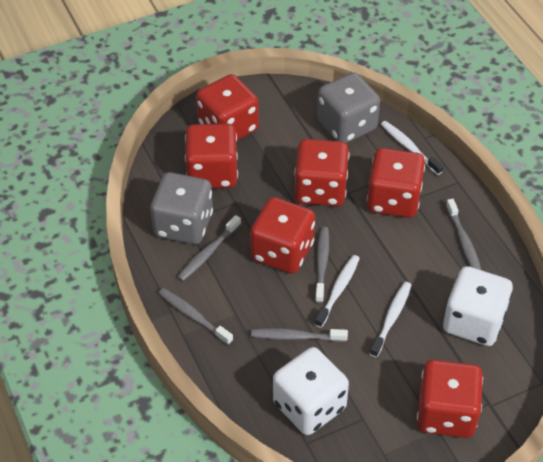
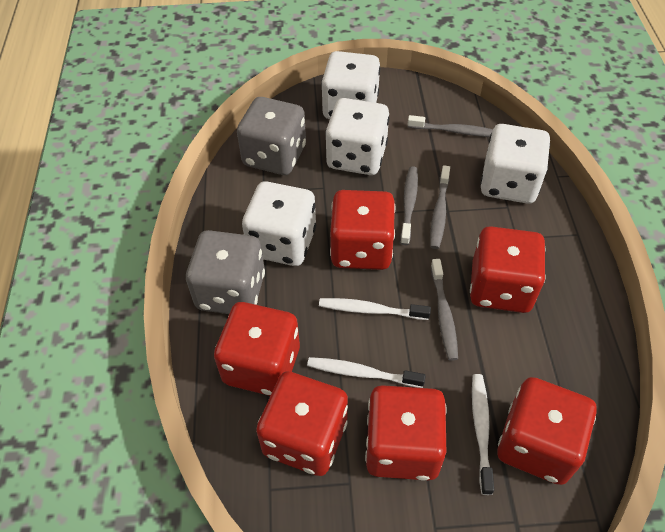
grey toothbrush: [158,288,233,345] [177,215,241,281] [251,328,348,342] [315,227,329,303] [446,199,481,270] = 5 -> [400,166,418,245] [407,115,493,137] [430,165,450,249] [431,259,458,361] = 4
white dice: [273,347,349,435] [443,266,513,346] = 2 -> [242,181,316,266] [321,51,380,119] [325,98,389,175] [480,124,550,204] = 4

